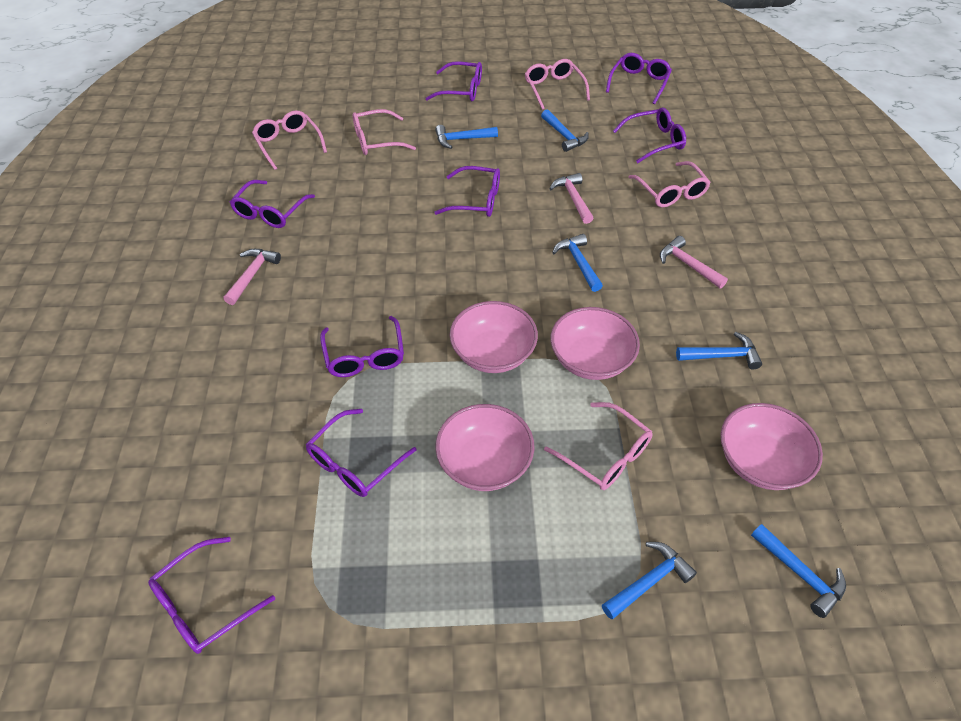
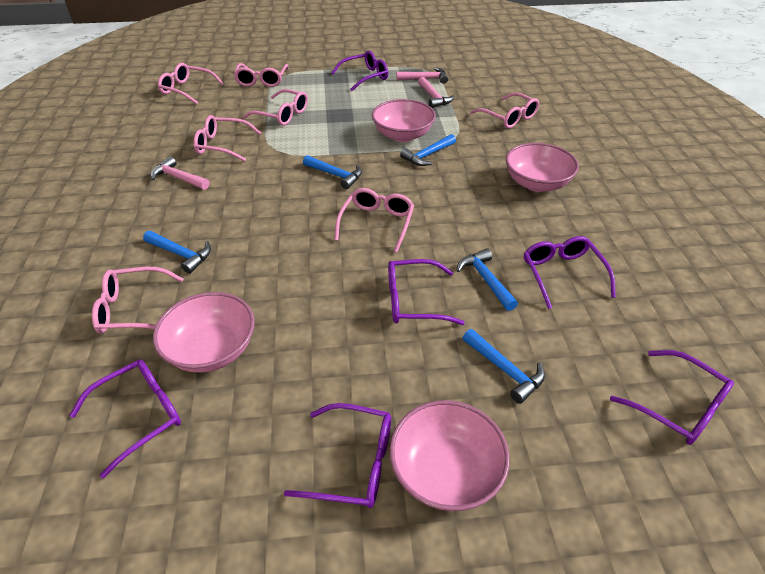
blue hammer: [435,125,498,149] [541,110,589,152] [552,234,603,292] [602,542,697,619] [676,332,762,370] [751,524,846,618] = 6 -> [143,231,211,274] [303,155,362,189] [400,134,456,166] [456,248,518,311] [463,329,545,404] = 5
pink glasses: [252,110,327,170] [352,109,416,155] [525,59,590,110] [544,402,653,490] [628,161,711,207] = 5 -> [92,267,183,334] [158,63,224,104] [193,115,261,162] [233,63,288,87] [243,89,308,126] [335,188,414,253] [470,93,539,129] = 7
purple glasses: [148,537,275,654] [230,180,315,228] [306,409,417,497] [320,316,404,377] [425,61,482,101] [434,166,500,217] [606,53,672,104] [613,107,686,163] = 8 -> [69,359,181,478] [284,403,391,508] [331,51,388,91] [388,259,465,325] [524,236,616,309] [610,350,734,445] = 6

